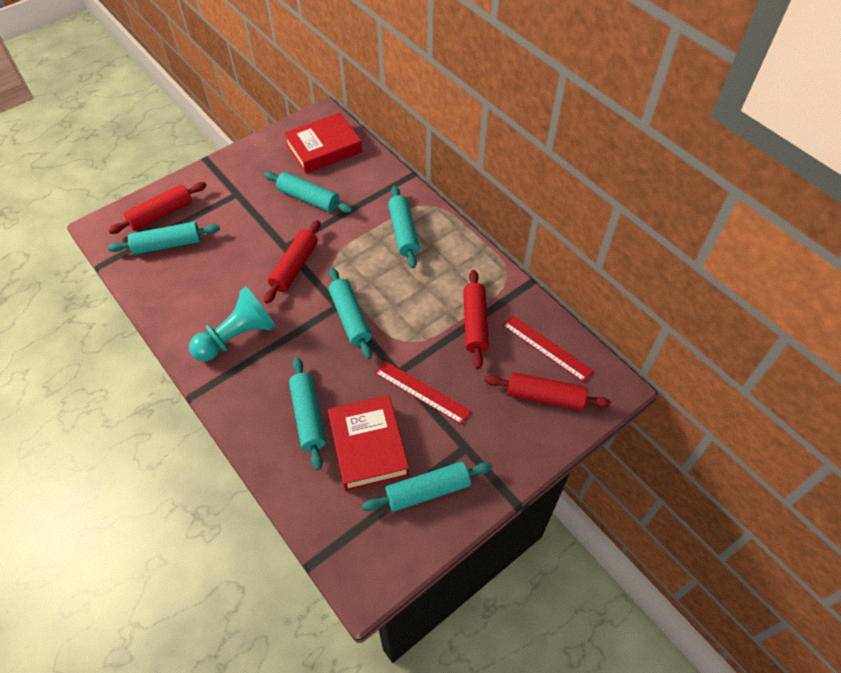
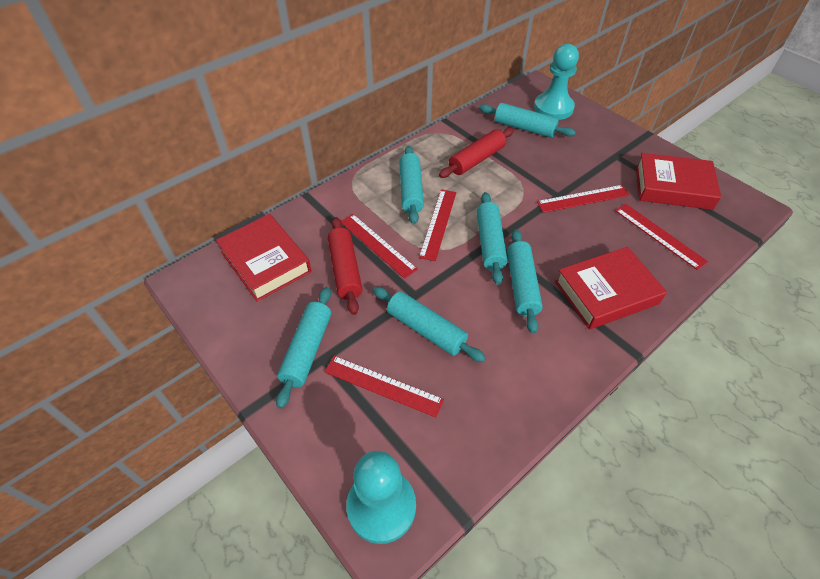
red book: [284,113,362,174] [328,395,409,492] = 2 -> [216,214,312,301] [555,247,667,329] [636,153,721,210] = 3
red rolling pin: [108,182,207,234] [264,220,320,304] [463,270,489,369] [485,372,611,411] = 4 -> [328,217,363,315] [439,128,514,178] = 2
red ruler: [375,361,471,425] [502,315,593,382] = 2 -> [324,356,444,418] [341,214,418,279] [419,189,456,261] [537,185,630,213] [615,204,708,270] = 5
turquoise pawn: [189,287,276,361] = 1 -> [346,451,416,544] [534,44,579,120] = 2

